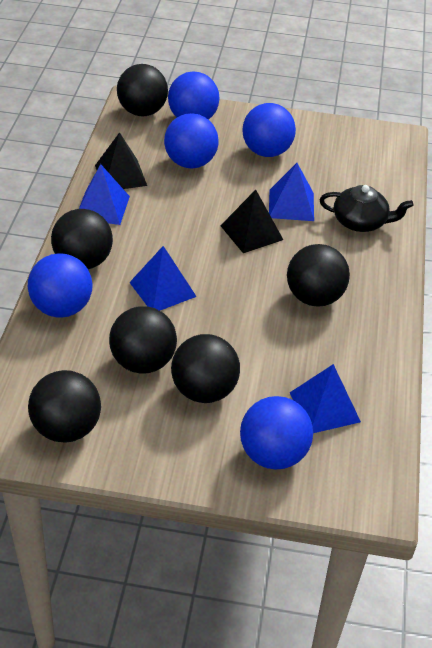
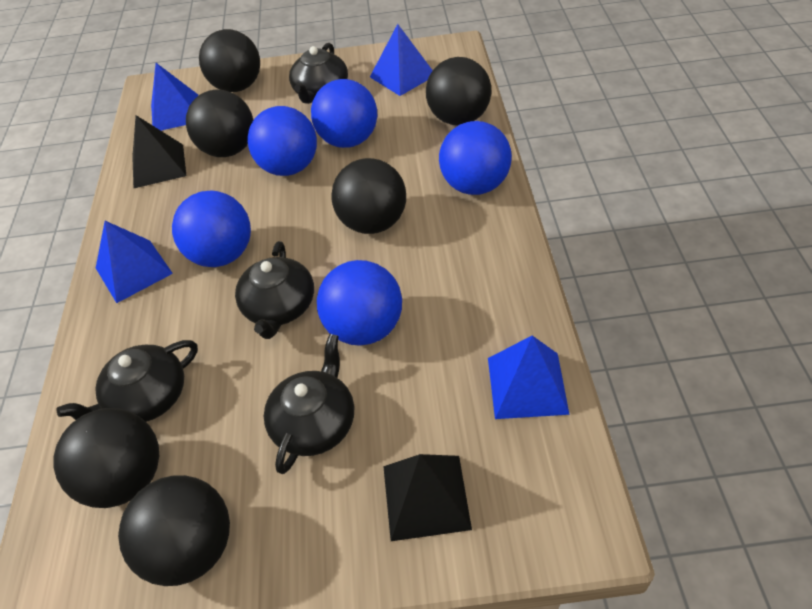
black teapot: [320,185,413,232] = 1 -> [57,340,198,422] [235,241,314,339] [264,334,354,474] [289,43,348,104] = 4

